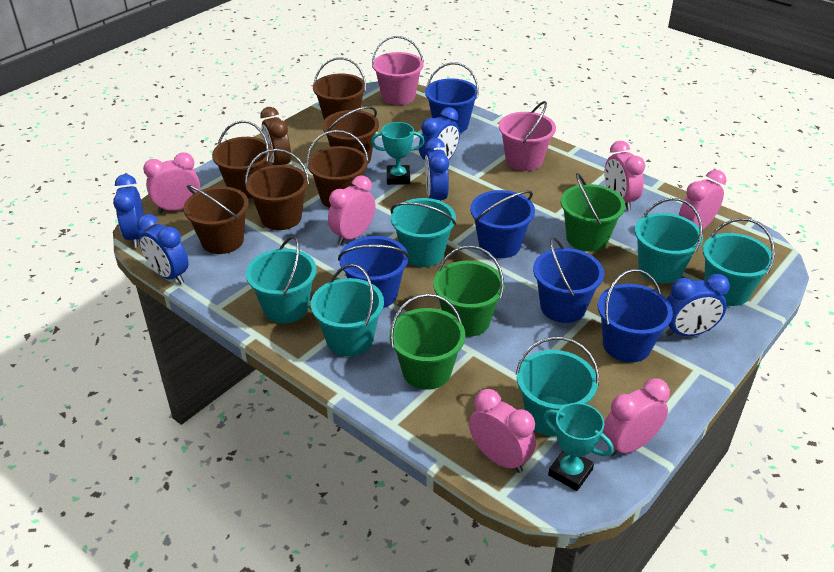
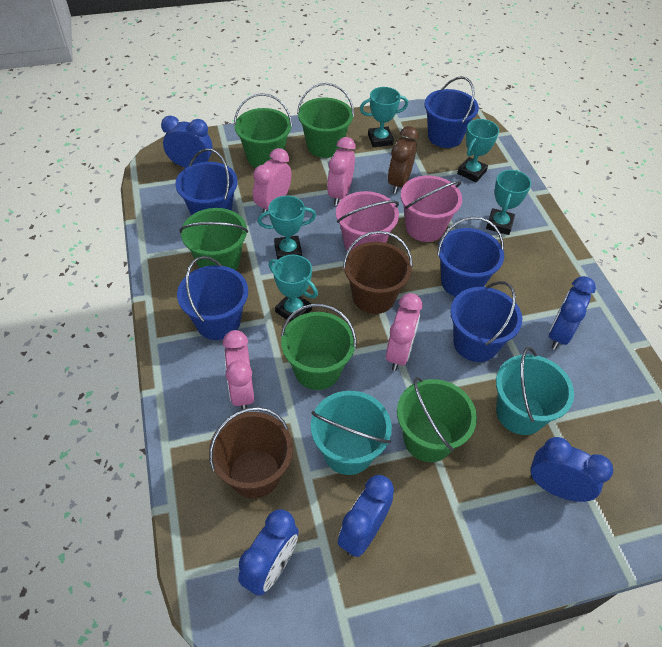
brown bucket: [184,185,249,254] [212,120,272,199] [245,149,309,230] [307,130,369,208] [313,57,366,120] [322,106,379,164] = 6 -> [209,407,293,498] [343,231,413,314] = 2
green bucket: [389,294,465,390] [433,246,505,337] [561,173,625,252] = 3 -> [179,208,248,270] [234,93,292,168] [281,304,356,390] [297,83,354,158] [397,377,477,462] = 5
pink clock: [143,153,200,213] [328,175,375,245] [469,389,536,473] [603,378,670,457] [605,141,645,210] [679,170,726,230] = 6 -> [223,330,254,410] [253,148,291,213] [327,137,355,206] [386,293,422,371] = 4
turquoise bucket: [246,236,317,323] [311,264,384,356] [390,198,456,267] [516,337,599,437] [635,198,703,284] [703,218,775,306] = 6 -> [311,391,392,475] [496,347,574,435] = 2
turquoise trophy: [371,122,425,185] [543,403,614,491] = 2 -> [258,196,316,260] [269,255,318,322] [360,87,408,147] [457,119,499,182] [486,170,531,235] = 5

